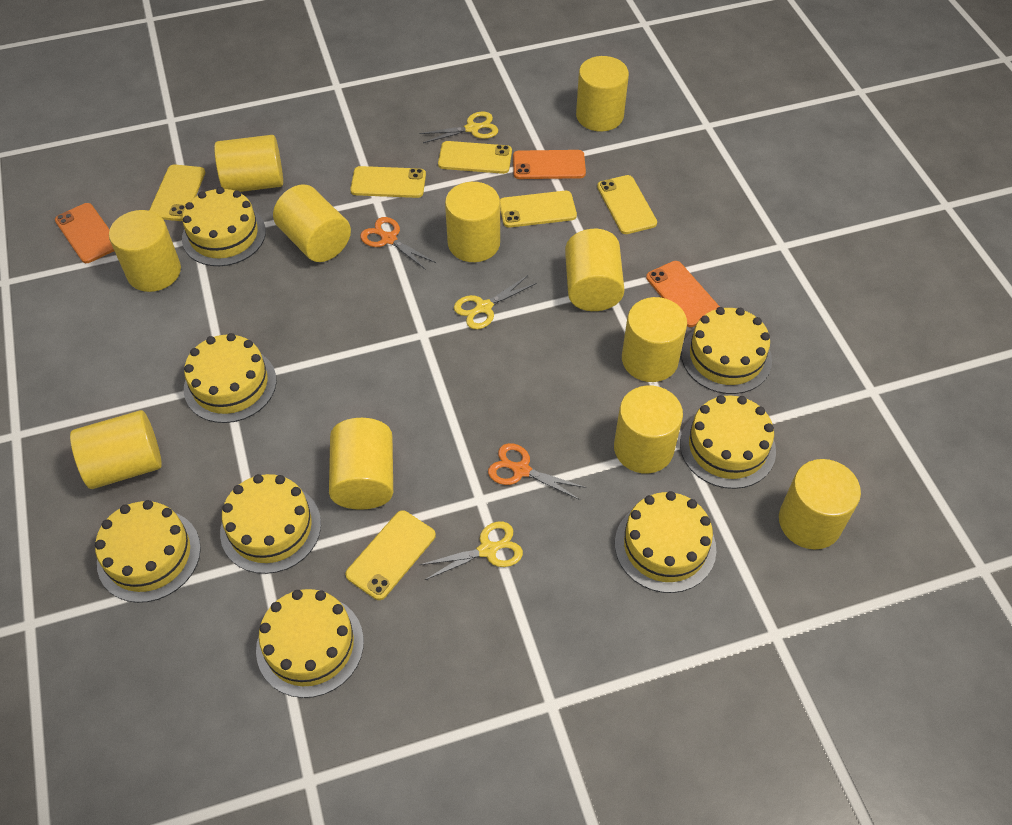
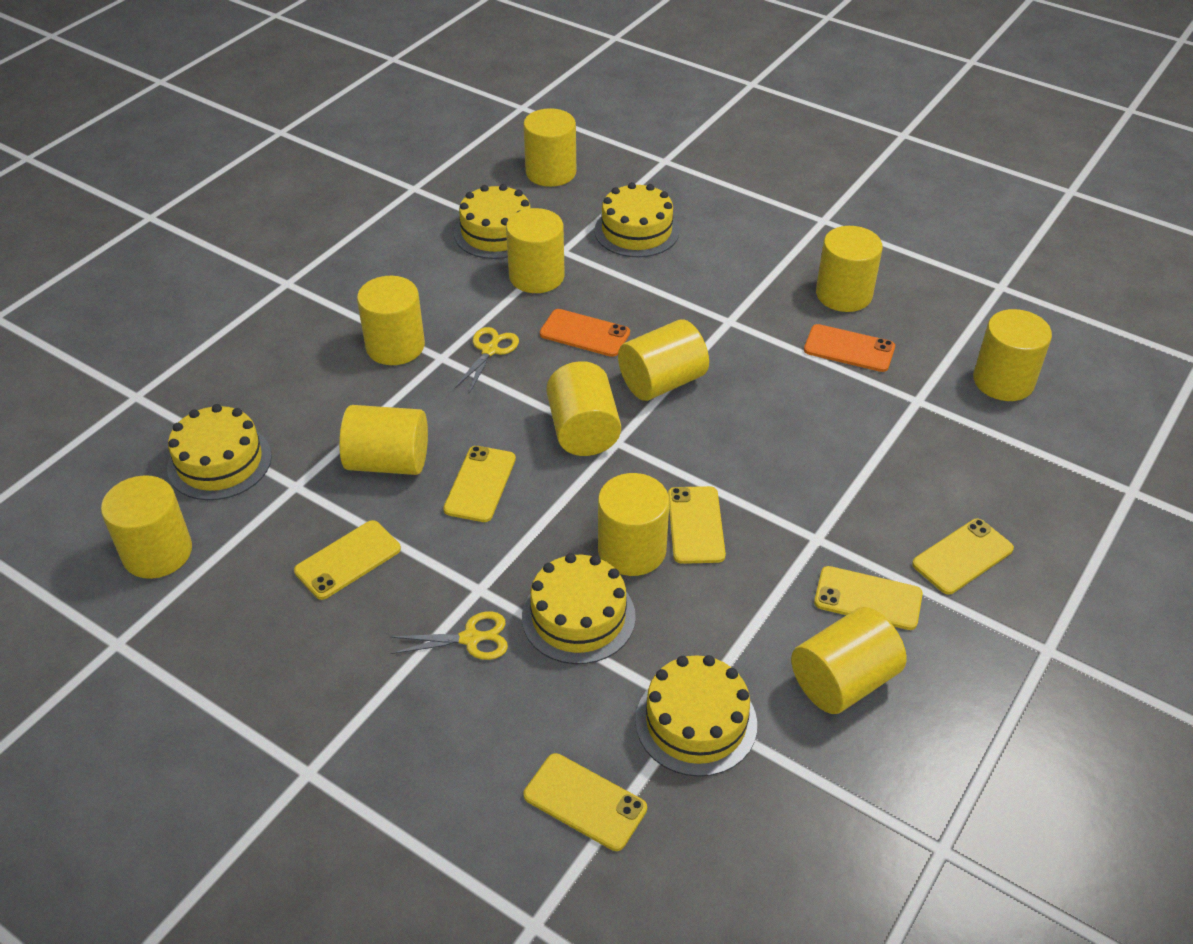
orange phone: [55,203,114,263] [513,150,586,179] [646,261,720,327] = 3 -> [540,309,630,357] [804,324,895,372] = 2
orange scissors: [360,217,436,270] [488,443,586,500] = 2 -> none = 0
yellow cake: [95,500,201,603] [182,187,266,266] [184,333,276,423] [220,474,321,574] [256,589,364,698] [615,491,716,593] [680,395,776,489] [681,307,772,394] = 8 -> [167,404,272,500] [454,184,530,259] [522,553,636,664] [595,182,679,257] [635,655,757,777] = 5
yellow scissors: [419,111,498,143] [420,521,523,580] [454,275,537,329] = 3 -> [390,611,508,660] [455,327,519,393] = 2

